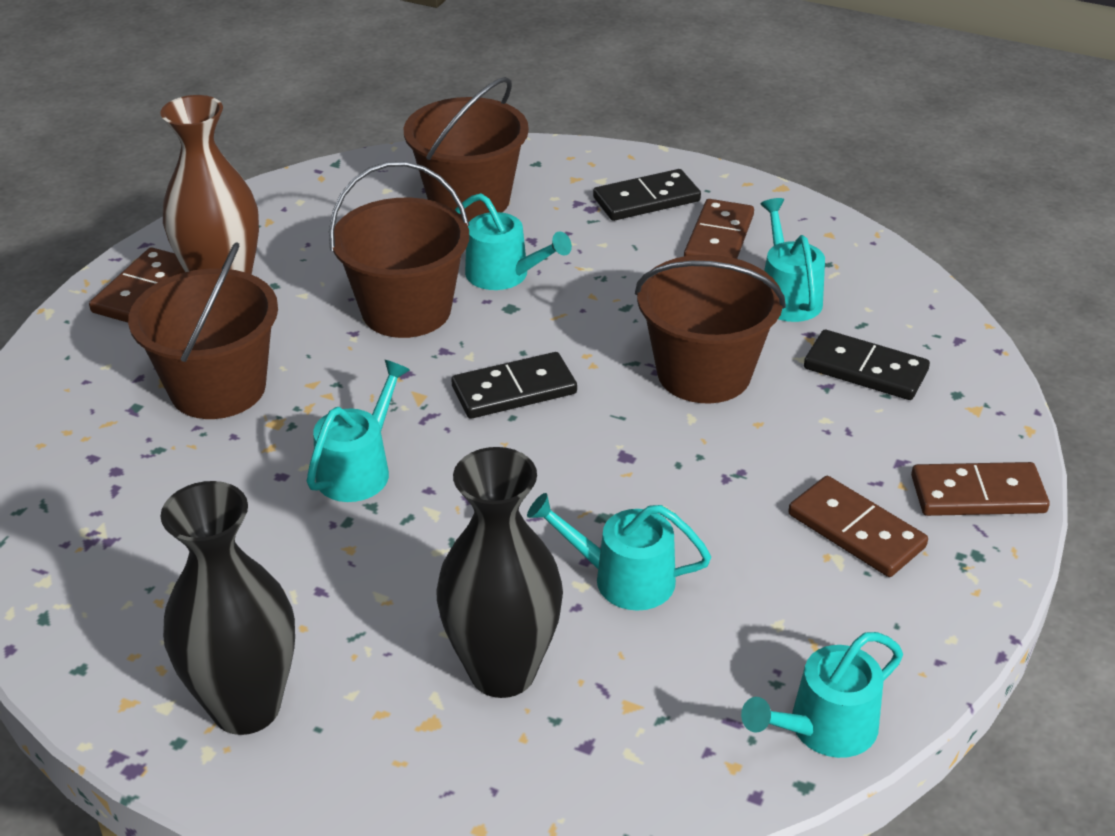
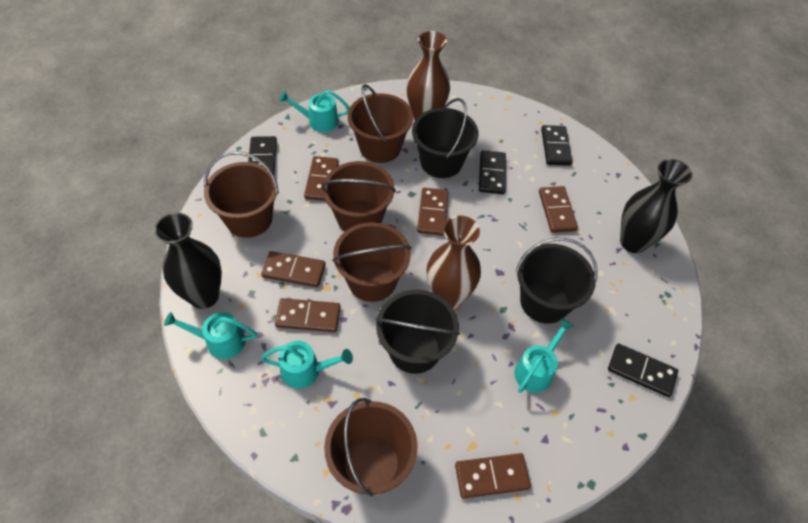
black bucket: none = 0 -> [375,290,460,374] [412,98,478,178] [516,238,598,324] = 3
black domino: [451,352,577,419] [593,169,701,221] [804,330,930,400] = 3 -> [248,136,277,174] [479,150,506,194] [541,125,572,166] [608,343,678,397] = 4
brown bucket: [128,242,278,419] [329,161,469,338] [404,77,529,222] [635,255,786,404] = 4 -> [204,151,279,238] [322,161,396,232] [324,398,418,496] [332,222,411,302] [348,84,413,163] = 5
brown domino: [89,247,185,323] [684,199,754,259] [788,476,928,577] [911,462,1050,516] = 4 -> [261,251,326,287] [275,298,341,332] [304,156,339,201] [417,188,449,236] [455,453,531,499] [539,186,578,233] = 6
brown vase: [161,95,259,275] = 1 -> [406,31,450,121] [427,216,481,309] = 2
turquoise watering can: [307,360,410,502] [455,193,572,290] [527,493,711,611] [741,632,903,758] [761,198,825,322] = 5 -> [164,312,257,359] [261,341,353,389] [279,90,350,132] [514,318,574,393] = 4

